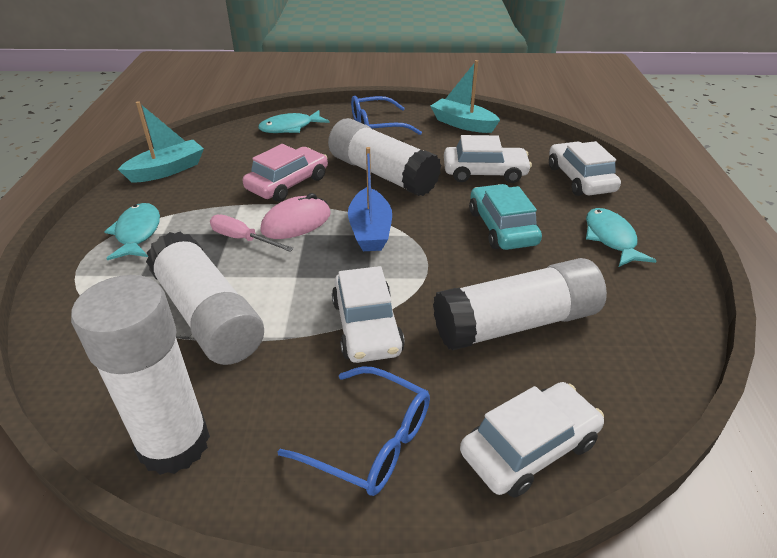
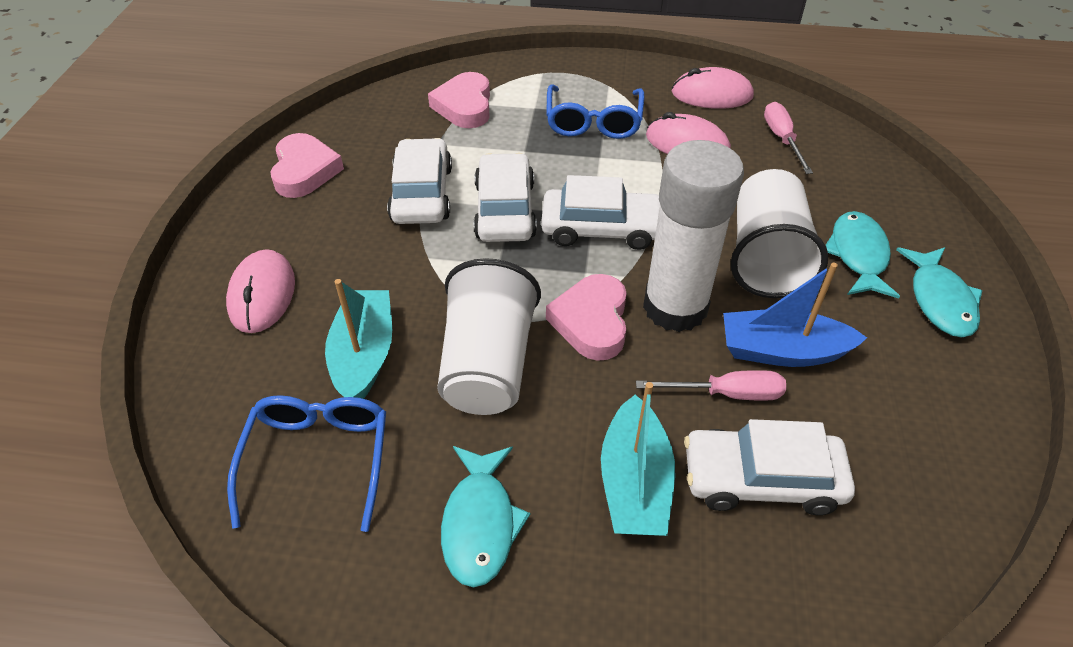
pink car: [243,144,328,202] = 1 -> none = 0
pink heart: none = 0 -> [270,133,344,198] [428,72,490,128] [546,274,627,361] = 3
pink mouse: [260,193,330,239] = 1 -> [226,249,295,333] [646,112,731,154] [672,67,754,109] = 3
pink screwdriver: [210,215,294,252] = 1 -> [636,370,786,401] [764,102,813,174] = 2
turquoise car: [469,184,542,250] = 1 -> none = 0
white cup: none = 0 -> [437,258,541,415] [731,169,828,298] = 2
white glue stick: [71,275,210,475] [146,231,264,365] [328,118,441,196] [433,258,607,350] = 4 -> [643,140,744,332] = 1

